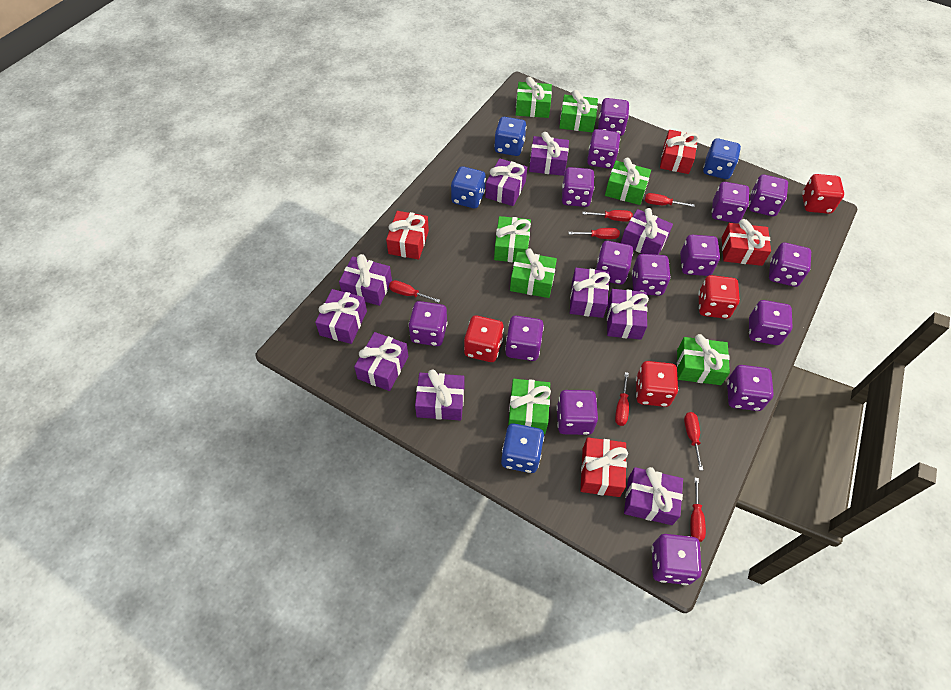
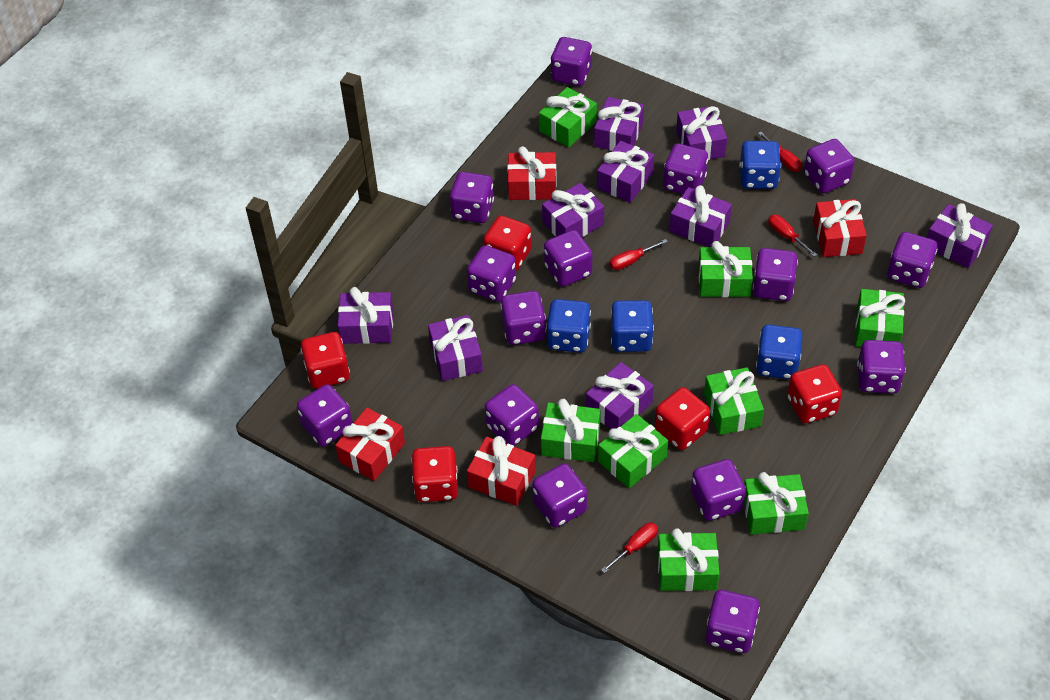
green gift: [494,216,531,262] [508,379,551,434] [510,248,557,298] [516,77,552,118] [559,90,598,132] [605,158,651,205] [677,334,730,385] = 7 -> [539,87,597,148] [541,399,601,462] [598,414,668,488] [658,528,719,591] [698,241,753,297] [704,367,764,435] [744,472,809,535] [855,289,905,347] = 8
purple gift: [315,289,367,344] [339,254,392,306] [354,332,408,391] [415,369,464,421] [485,158,527,206] [529,132,569,176] [570,268,610,318] [607,289,649,340] [621,208,673,255] [624,467,683,525] = 10 -> [338,287,393,344] [428,315,483,381] [542,183,604,237] [586,362,654,429] [594,97,644,151] [597,141,654,203] [669,185,732,247] [676,106,727,160] [927,203,993,268] = 9
red dice: [464,315,504,362] [636,361,678,407] [698,275,740,319] [802,174,844,214] = 4 -> [301,332,350,389] [411,446,458,502] [483,216,531,271] [655,387,710,450] [787,364,842,423] = 5
red screwdriver: [389,280,440,303] [568,228,620,239] [582,210,633,222] [615,372,629,426] [645,193,695,207] [684,412,703,471] [690,478,706,542] = 7 -> [601,523,658,573] [609,239,668,270] [758,132,802,172] [768,215,817,257] = 4

